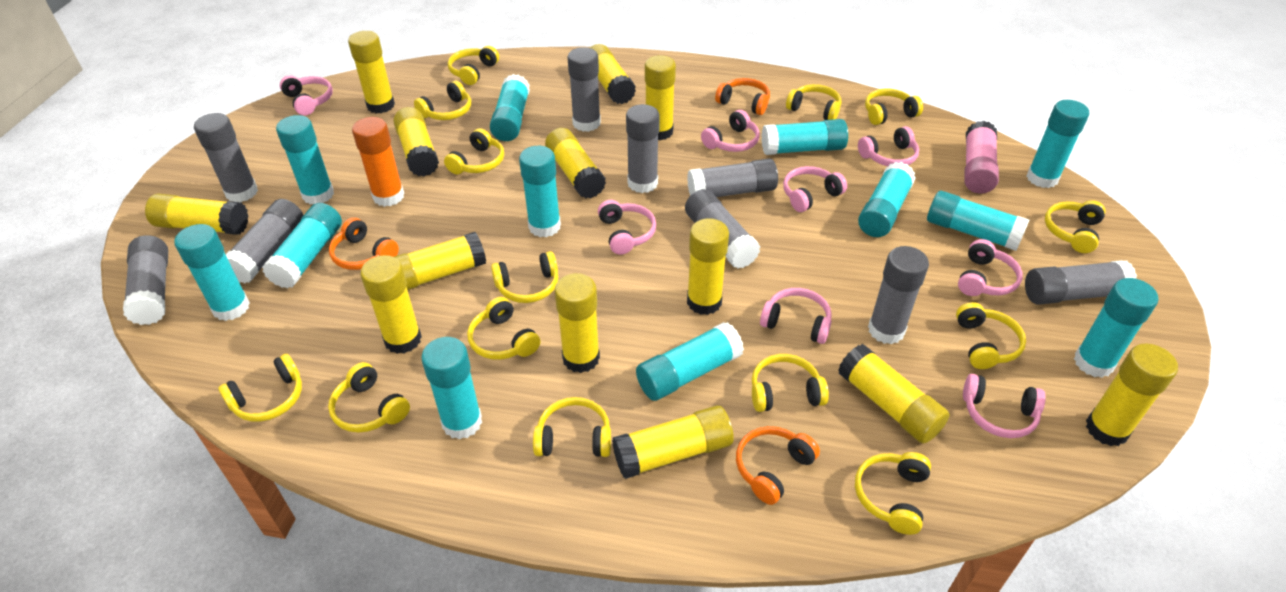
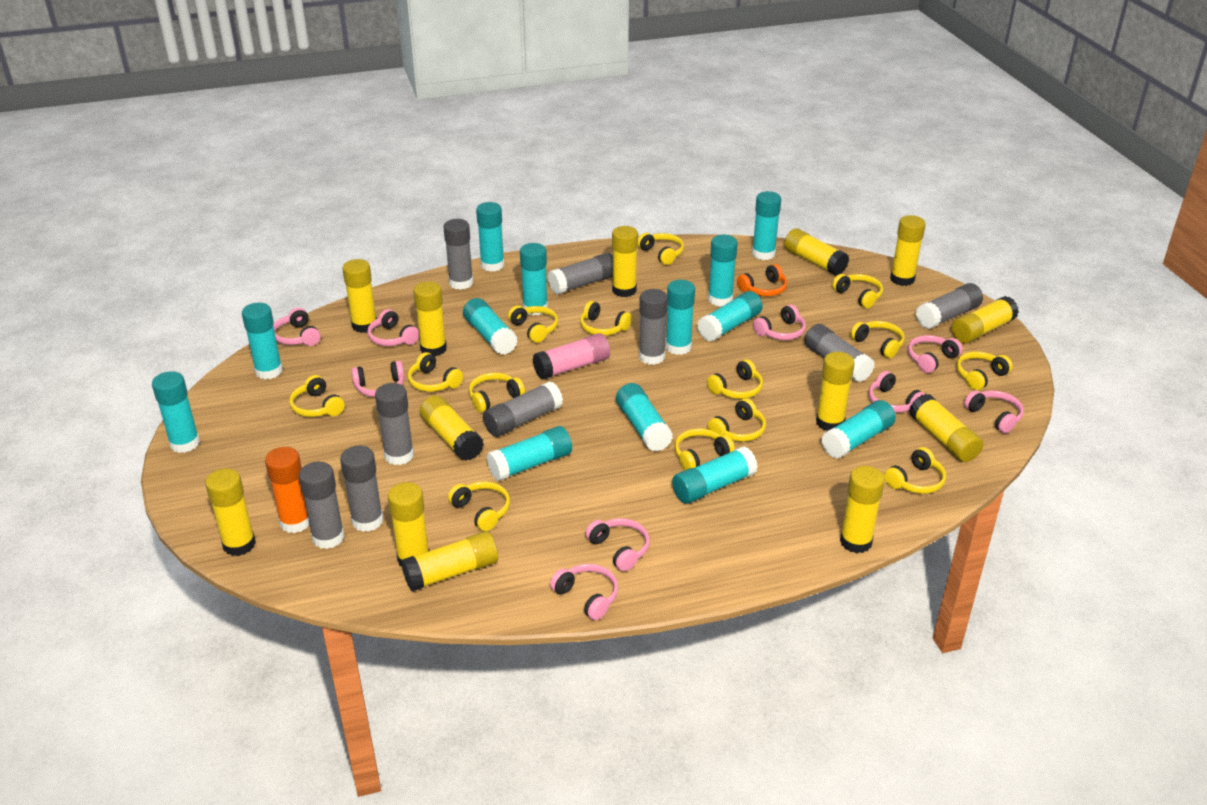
orange headphones: [329,218,399,270] [715,78,770,115] [736,426,820,505] = 3 -> [737,264,787,296] = 1
pink headphones: [280,76,333,115] [598,200,656,255] [701,110,760,152] [760,288,832,344] [783,166,847,212] [858,126,919,166] [958,239,1023,296] [963,374,1046,438] = 8 -> [273,308,321,346] [351,361,404,397] [367,309,419,346] [550,564,618,620] [585,518,650,572] [753,304,806,340] [869,371,925,412] [908,335,963,373] [964,390,1024,433] = 9
turquoise glue stick: [174,224,250,321] [262,203,342,289] [276,115,334,205] [421,337,482,439] [490,74,530,141] [519,146,561,237] [636,322,744,401] [762,119,848,155] [858,162,916,237] [927,191,1029,251] [1027,100,1089,188] [1074,278,1158,378] = 12 -> [152,371,200,453] [242,303,283,379] [463,298,518,355] [476,202,504,272] [486,426,572,481] [520,243,548,315] [616,383,673,452] [666,280,695,355] [672,446,757,504] [697,291,763,342] [708,235,738,307] [752,191,781,260] [821,400,896,459] = 13

